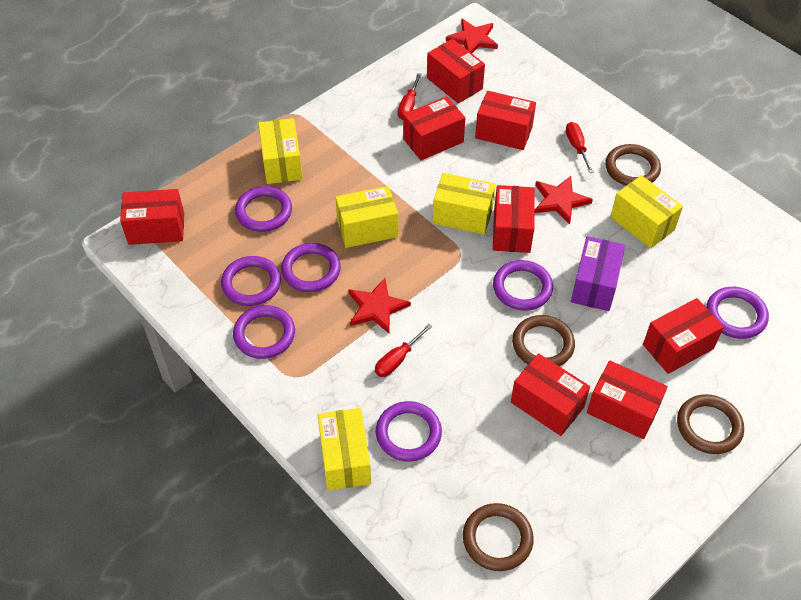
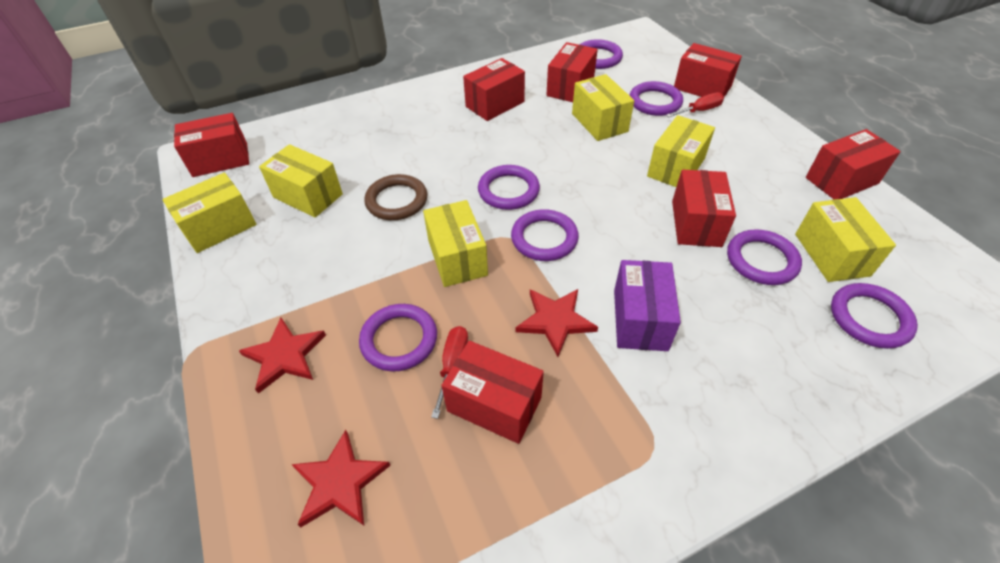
brown ring: [463,503,534,571] [512,315,575,366] [605,144,661,186] [677,394,744,454] = 4 -> [364,174,427,220] = 1
red box: [120,189,184,245] [403,96,465,160] [427,39,485,104] [475,91,536,150] [493,185,535,253] [511,353,590,436] [587,360,668,439] [643,298,724,374] = 8 -> [174,113,249,177] [441,341,544,444] [463,58,525,121] [546,42,598,102] [672,170,736,247] [674,43,742,97] [806,129,901,199] = 7
red screwdriver: [375,324,433,377] [398,73,422,120] [566,122,594,173] = 3 -> [431,326,468,419] [666,93,724,117] = 2
yellow box: [258,118,303,184] [317,408,371,491] [335,186,398,248] [433,173,496,235] [610,175,683,249] = 5 -> [162,172,257,253] [259,144,343,218] [423,200,488,287] [572,74,634,141] [647,115,715,187] [795,197,896,282] = 6

